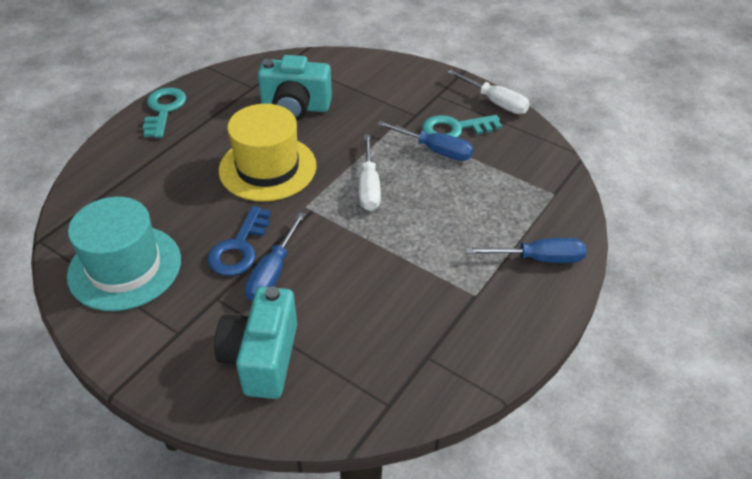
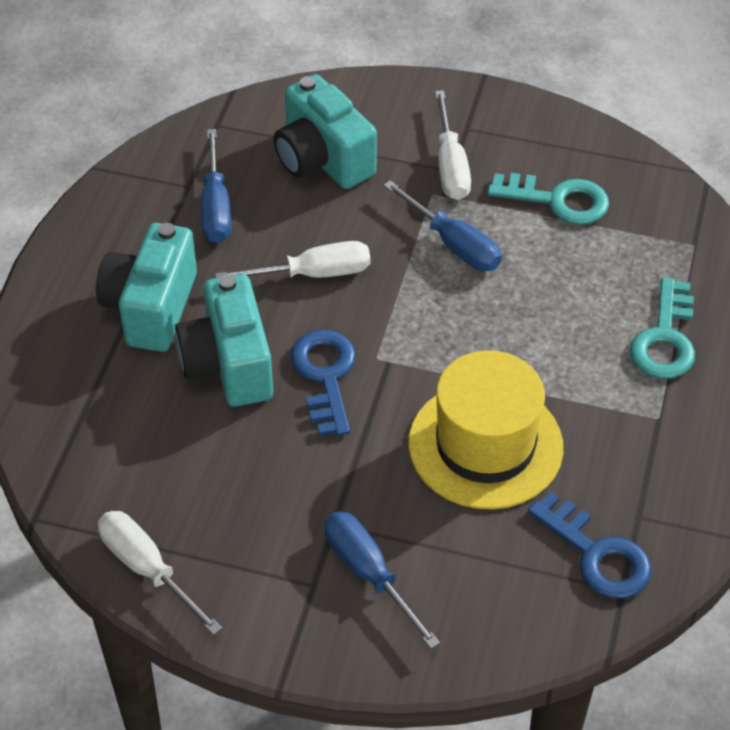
blue key: [207,206,271,276] = 1 -> [290,330,356,436] [528,492,652,599] = 2
turquoise camera: [214,286,297,399] [258,55,332,121] = 2 -> [96,223,197,352] [175,274,273,407] [274,74,377,189] = 3
turquoise hat: [67,197,181,311] = 1 -> none = 0
white screwdriver: [359,134,381,211] [447,70,530,114] = 2 -> [98,511,222,635] [215,241,370,278] [435,90,471,200] = 3

